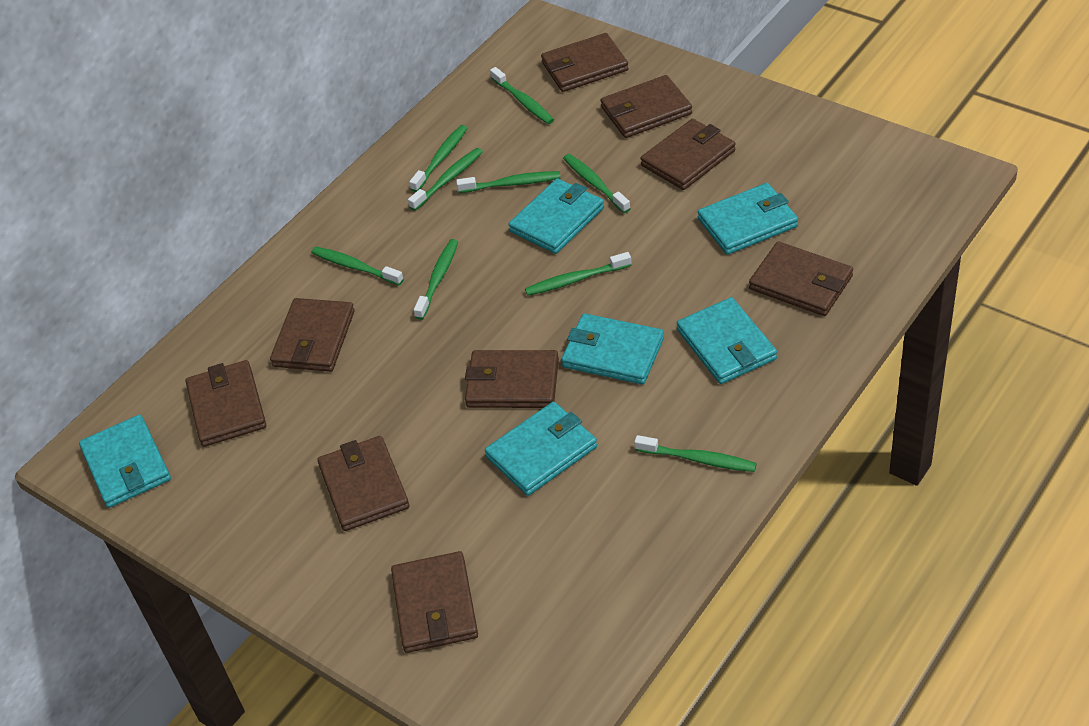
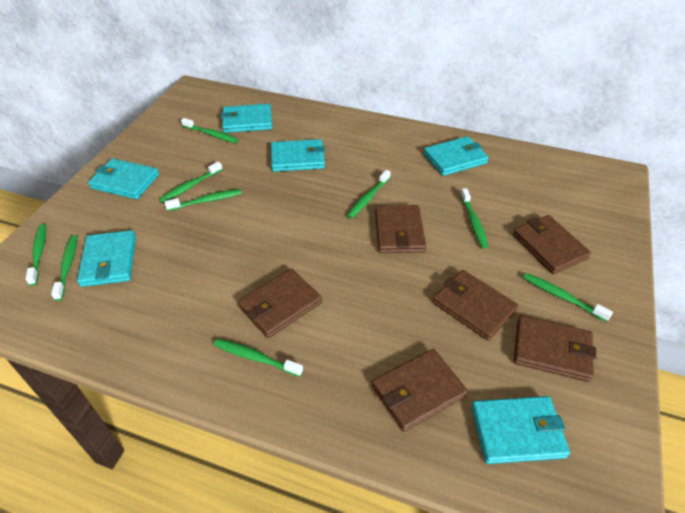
brown wallet: [186,360,266,447] [270,298,355,372] [317,436,409,531] [391,551,478,653] [465,350,559,408] [541,33,629,92] [601,75,692,138] [641,119,735,190] [749,241,853,316] = 9 -> [238,269,322,338] [372,349,468,432] [375,205,426,253] [432,270,518,341] [513,215,591,274] [514,316,596,382] = 6

